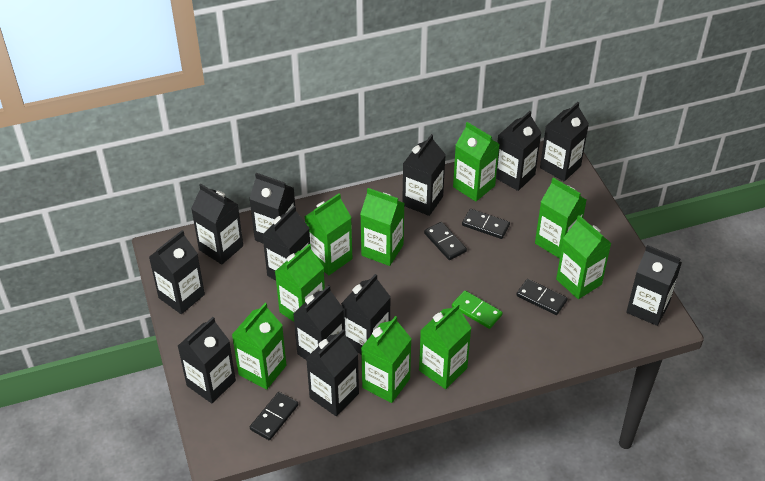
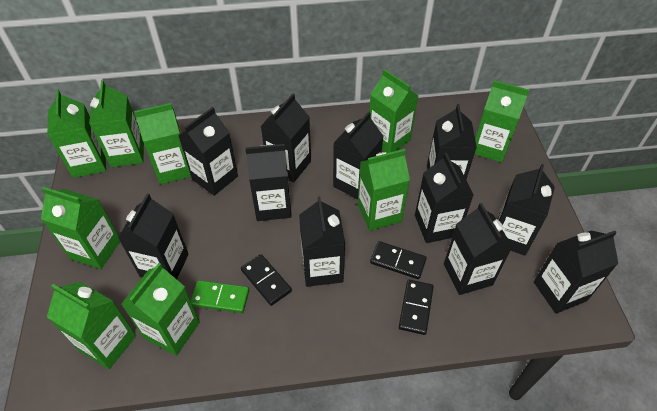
black carton: [149,230,205,314] [178,317,236,403] [191,184,243,265] [249,173,295,243] [262,206,310,280] [293,285,344,360] [306,329,359,416] [341,274,390,355] [402,134,446,216] [496,111,541,191] [540,102,589,182] [626,245,682,326] = 12 -> [118,193,189,279] [179,107,238,196] [245,144,292,221] [261,94,311,182] [299,196,345,287] [333,112,384,200] [415,153,473,243] [427,104,477,179] [444,203,513,295] [497,164,555,256] [534,230,618,314] = 11
black domino: [250,392,298,440] [424,222,467,260] [462,209,510,239] [516,279,567,315] = 4 -> [241,254,292,306] [370,241,427,279] [399,280,433,335] = 3

